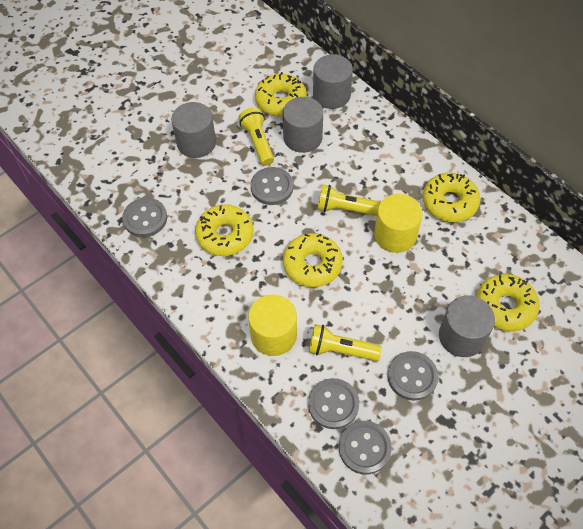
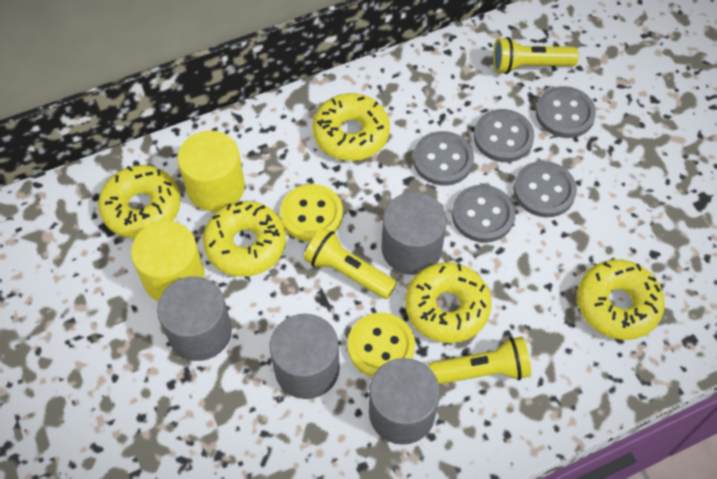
yellow button: none = 0 -> [280,184,343,242] [348,312,415,377] = 2

